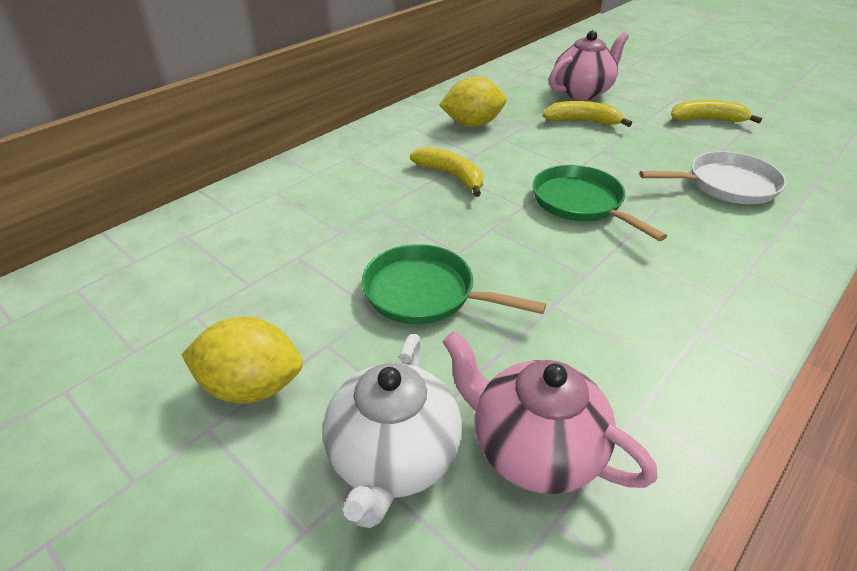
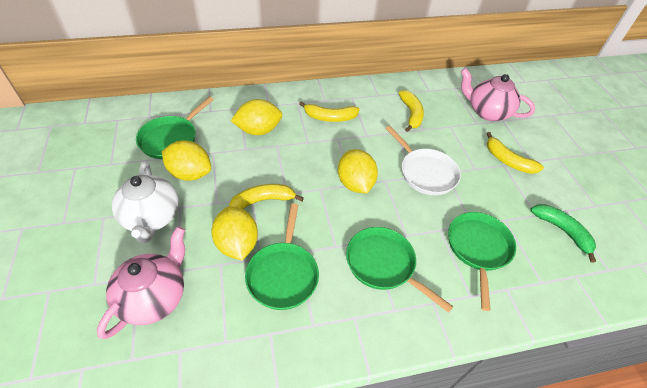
green banana: none = 0 -> [530,204,596,263] = 1
green pan: [362,244,546,324] [532,165,667,241] = 2 -> [136,97,214,159] [245,203,319,310] [346,227,453,313] [448,212,516,311] = 4
yellow banana: [410,147,483,197] [543,101,632,127] [671,100,762,123] = 3 -> [229,184,304,209] [299,101,360,122] [399,90,424,132] [487,132,544,174] = 4
yellow lemon: [181,317,303,404] [439,77,507,127] = 2 -> [162,141,211,181] [211,206,258,260] [231,99,282,135] [338,149,378,193] = 4

